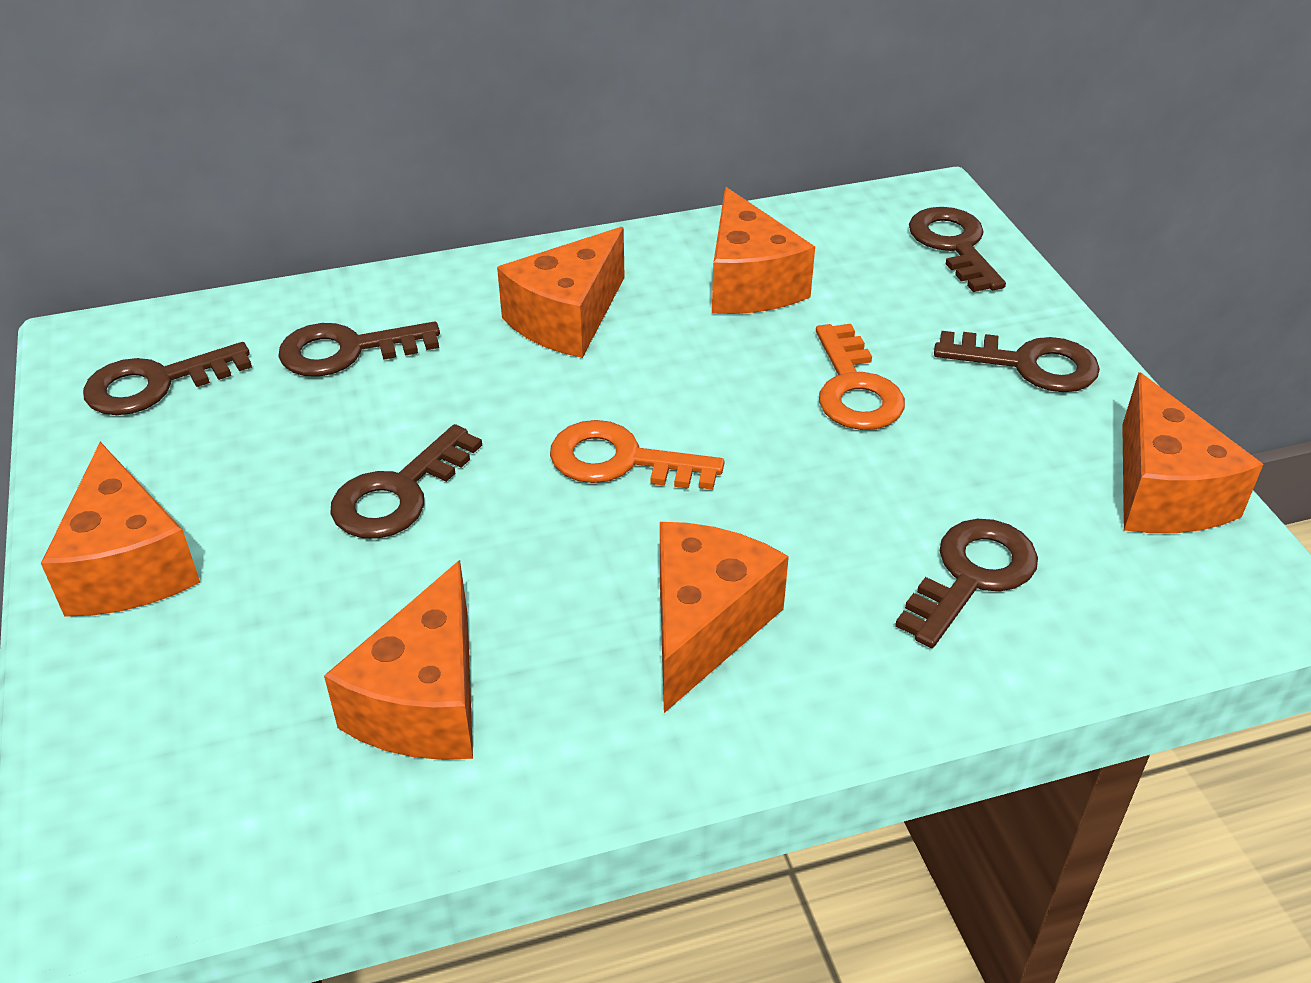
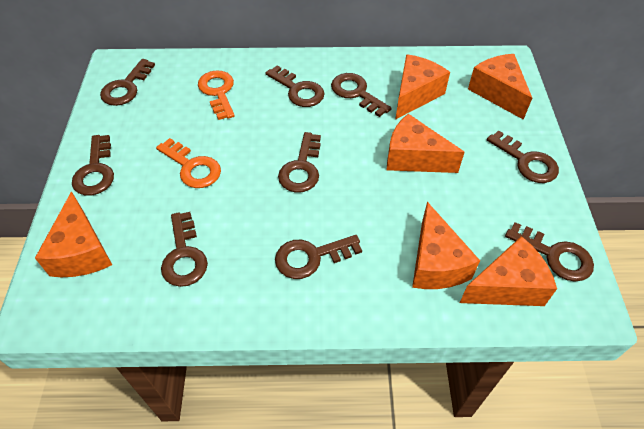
brown key: [83,342,252,415] [278,321,440,377] [330,424,482,539] [895,519,1038,648] [909,207,1006,292] [934,331,1100,392] = 6 -> [72,135,114,195] [100,59,155,106] [161,212,208,287] [266,66,324,107] [275,235,362,279] [278,132,321,192] [331,73,392,117] [487,130,559,183] [505,222,594,281] = 9

